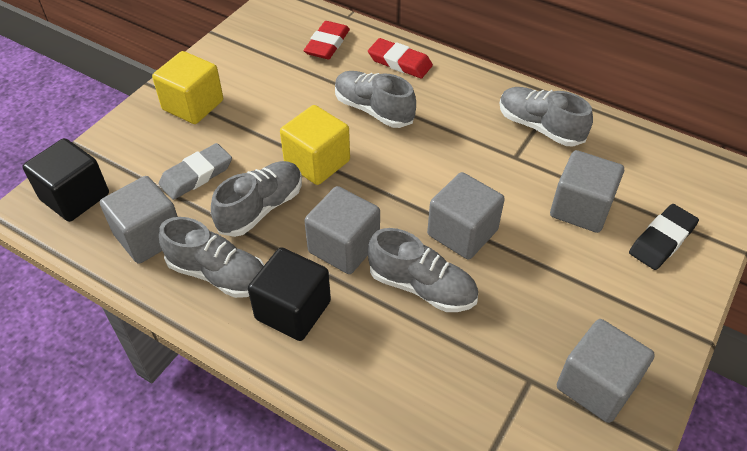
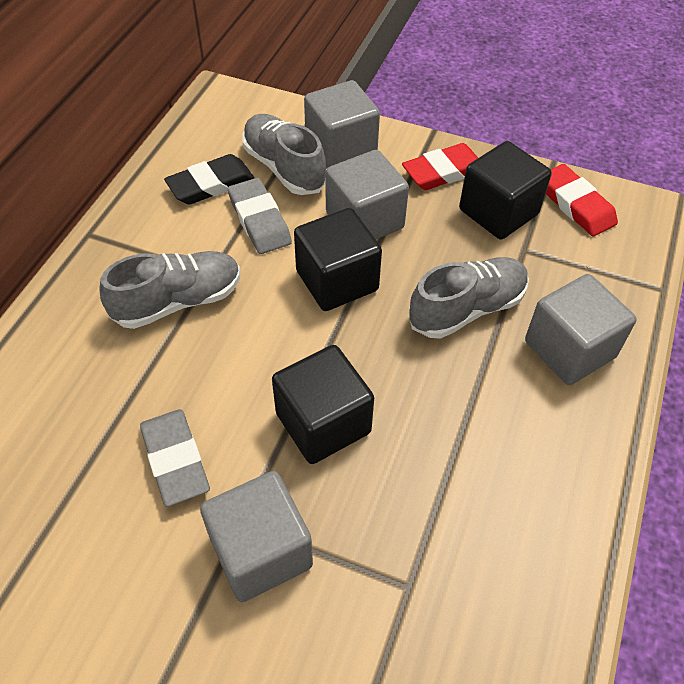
black cube: [22,138,109,222] [248,247,331,341] = 2 -> [272,345,374,464] [294,208,382,311] [459,141,552,239] = 3
grey cube: [100,176,178,264] [304,186,380,274] [427,172,505,260] [550,150,624,233] [556,319,655,423] = 5 -> [200,471,313,602] [304,80,380,168] [325,150,409,239] [525,274,637,385] = 4
grey eraser: [159,143,232,200] = 1 -> [140,409,210,507] [228,178,292,254] = 2
grey shoe: [159,217,264,298] [211,161,302,237] [335,71,416,128] [367,228,478,312] [499,87,593,146] = 5 -> [99,251,240,329] [242,114,326,195] [409,257,529,339] = 3
yellow cube: [152,51,223,124] [280,105,350,185] = 2 -> none = 0

